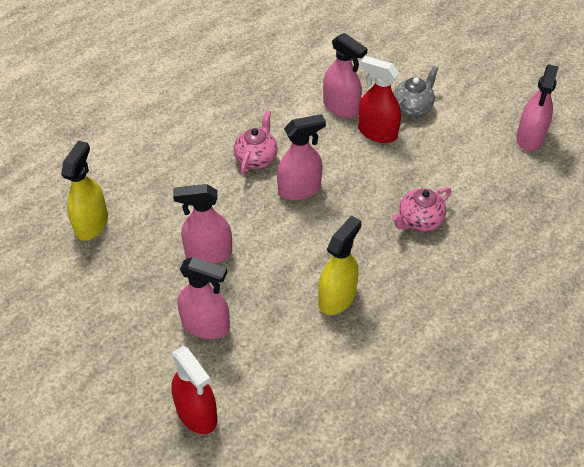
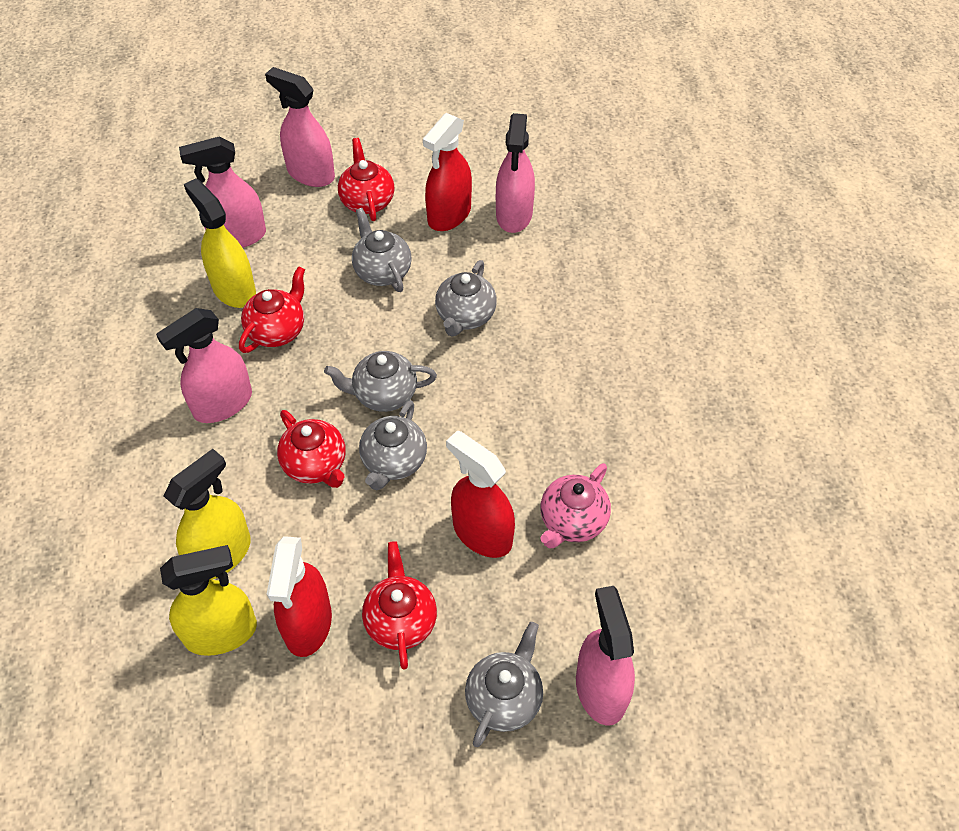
grey teapot: [393,66,439,117] = 1 -> [324,351,437,412] [352,208,412,292] [359,400,427,490] [435,260,497,336] [465,622,543,747] = 5
pink teapot: [233,110,278,175] [392,187,451,232] = 2 -> [540,463,611,549] = 1
red spray bottle: [171,346,217,434] [358,56,401,143] = 2 -> [267,536,332,657] [423,113,472,231] [446,430,515,558] = 3
red teapot: none = 0 -> [239,266,305,353] [277,410,346,488] [338,138,394,221] [362,541,437,670] = 4
yellow spray bottle: [61,141,108,241] [318,216,361,315] = 2 -> [160,545,257,656] [164,449,251,580] [184,178,256,308] = 3

